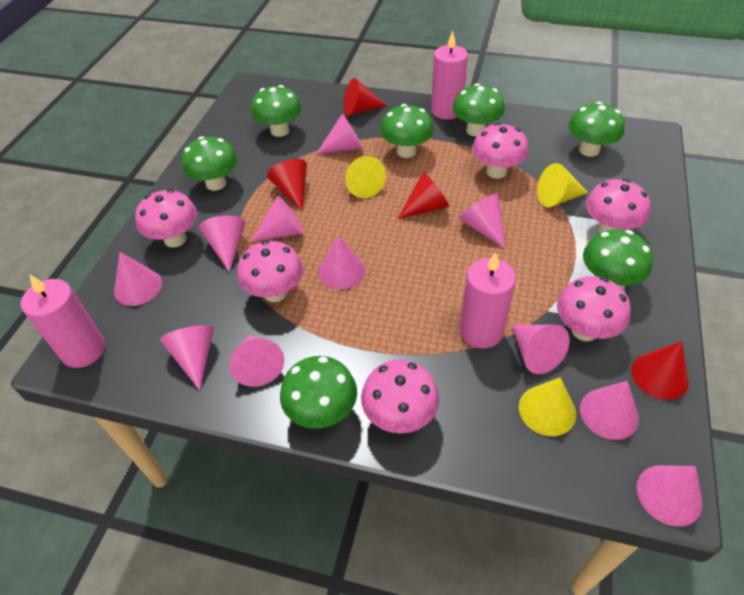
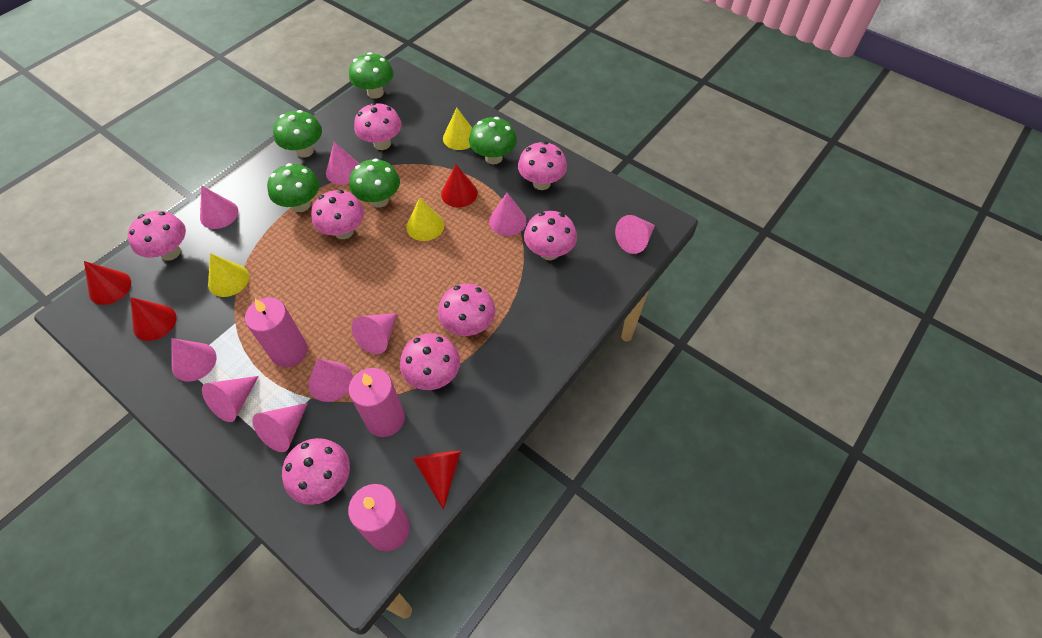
green mushroom: [181,136,238,191] [251,85,302,137] [280,356,357,429] [380,104,434,158] [452,83,505,136] [568,102,625,157] [583,229,653,287] = 7 -> [267,163,319,212] [273,110,322,158] [349,52,394,99] [349,159,400,208] [469,117,517,164] = 5
pink cone: [114,252,162,306] [160,325,214,390] [199,216,245,272] [229,335,284,387] [251,196,304,242] [316,113,363,154] [319,235,365,289] [459,194,505,249] [512,325,570,374] [580,381,639,440] [637,465,703,527] = 11 -> [172,338,216,382] [200,185,238,229] [202,376,259,422] [252,403,308,452] [309,359,353,402] [326,142,359,185] [351,313,397,354] [489,193,527,236] [615,215,655,254] = 9
pink mushroom: [135,189,197,248] [237,240,303,302] [361,360,439,433] [472,123,529,179] [557,276,631,341] [586,179,650,233] = 6 -> [128,211,186,261] [282,438,350,505] [311,190,364,239] [354,103,402,150] [400,333,460,390] [438,284,495,336] [518,142,567,190] [524,211,577,260] = 8

